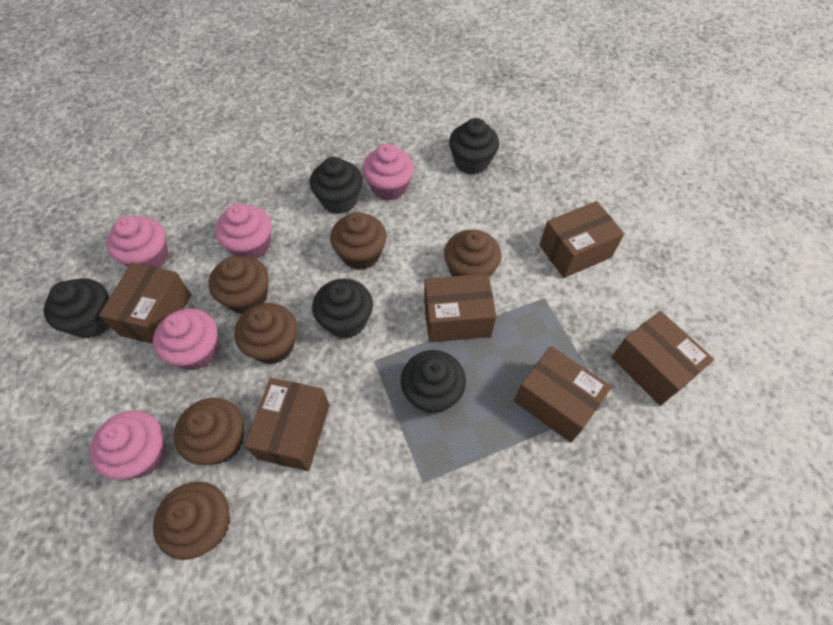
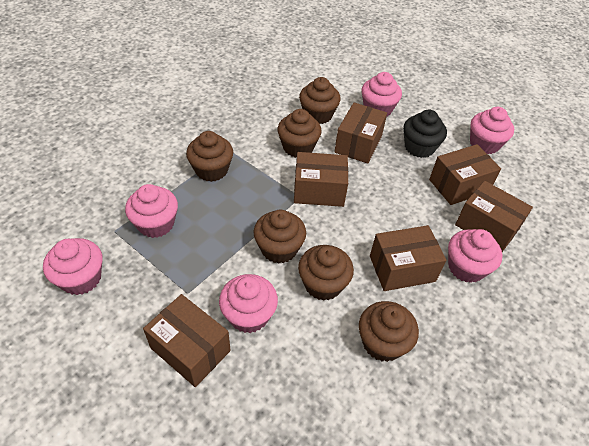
black cupcake: [44,278,109,339] [310,157,363,214] [312,279,373,339] [401,350,466,414] [449,118,499,175] = 5 -> [403,110,447,158] = 1
pink cupcake: [90,411,166,480] [106,216,168,268] [153,308,218,370] [215,204,271,259] [362,144,414,201] = 5 -> [43,238,103,295] [125,184,178,238] [219,274,278,333] [362,72,402,117] [448,229,502,283] [470,107,514,154] = 6

